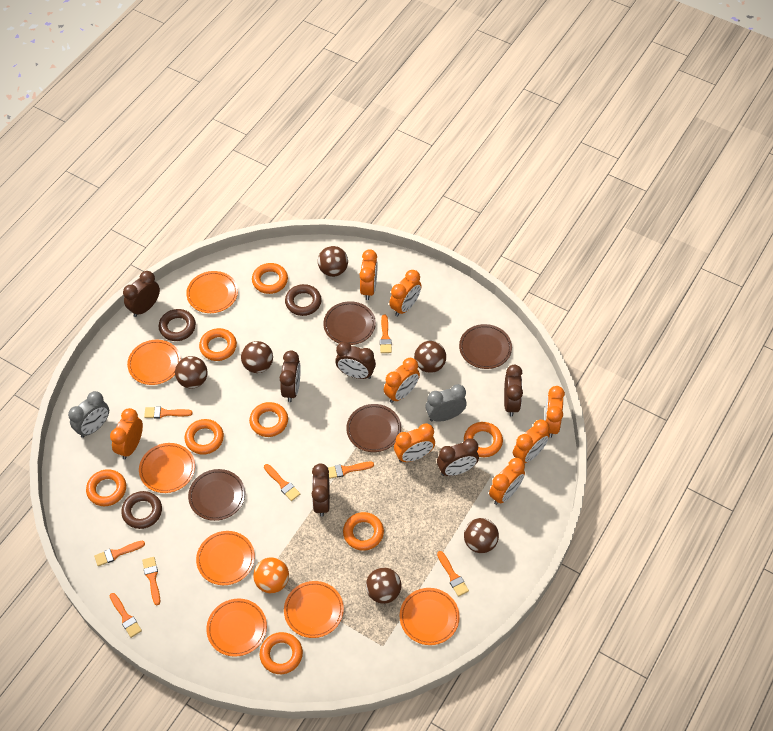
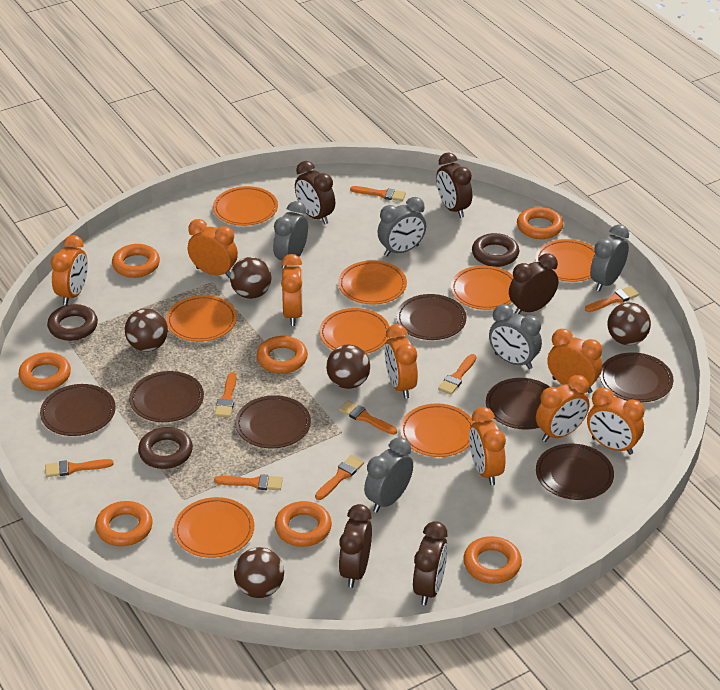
brown ball: [175,356,208,389] [241,341,273,373] [318,246,348,277] [366,567,402,604] [414,341,446,373] [464,518,499,553] = 6 -> [125,309,168,352] [230,257,271,299] [234,547,284,598] [326,345,370,389] [607,302,651,345] = 5
brown clock: [123,271,160,317] [280,350,301,402] [312,463,330,517] [335,342,376,379] [437,438,479,476] [504,365,523,417] = 6 -> [295,161,335,224] [339,504,372,588] [413,521,448,605] [436,153,472,218] [509,253,558,314] = 5
brown plate: [188,469,245,521] [323,301,376,345] [346,404,401,452] [459,324,512,369] = 4 -> [40,384,116,436] [129,371,204,422] [235,395,311,448] [396,294,466,340] [486,378,549,430] [536,444,614,500] [600,352,674,402] = 7
grey clock: [68,391,109,438] [426,384,467,422] = 2 -> [273,201,308,269] [364,437,413,513] [378,197,426,256] [489,304,542,369] [590,224,629,292] = 5
orange ball: [253,557,289,593] = 1 -> none = 0
orange plate: [127,340,181,385] [139,443,195,493] [186,271,238,313] [196,531,255,585] [206,598,267,657] [284,581,344,638] [400,588,460,645] = 7 -> [166,295,237,342] [174,497,254,558] [213,186,278,226] [319,308,390,354] [338,261,407,305] [400,403,474,457] [451,265,514,310] [535,239,595,282] = 8
orange ring: [86,469,126,506] [185,419,224,455] [199,328,237,361] [249,402,288,437] [252,263,288,294] [260,632,303,674] [343,512,384,551] [464,422,503,457] = 8 -> [19,352,71,391] [95,501,153,546] [112,244,160,278] [257,336,308,374] [275,501,332,547] [463,536,522,584] [517,207,563,239] = 7

